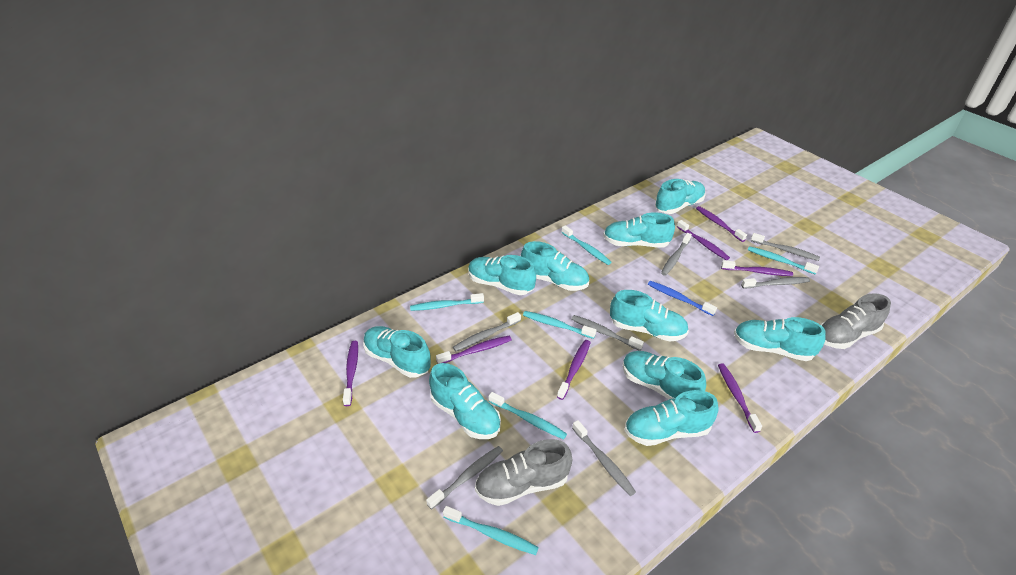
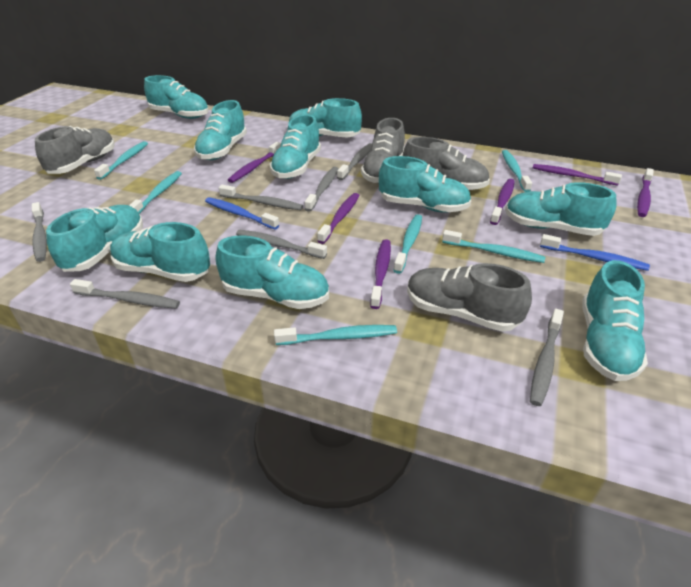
blue toothbrush: [648,281,717,316] = 1 -> [205,197,279,229] [540,234,650,271] = 2
grey shoe: [475,439,572,506] [820,293,891,349] = 2 -> [35,126,115,174] [361,118,405,183] [403,137,490,190] [407,263,532,332] = 4
purple toothbrush: [343,341,358,406] [436,336,512,364] [557,340,591,400] [677,220,730,260] [696,206,747,242] [718,363,762,433] [721,260,793,276] = 7 -> [228,142,281,183] [317,193,360,244] [370,239,391,309] [490,179,515,225] [533,164,622,186] [637,168,654,217] = 6

